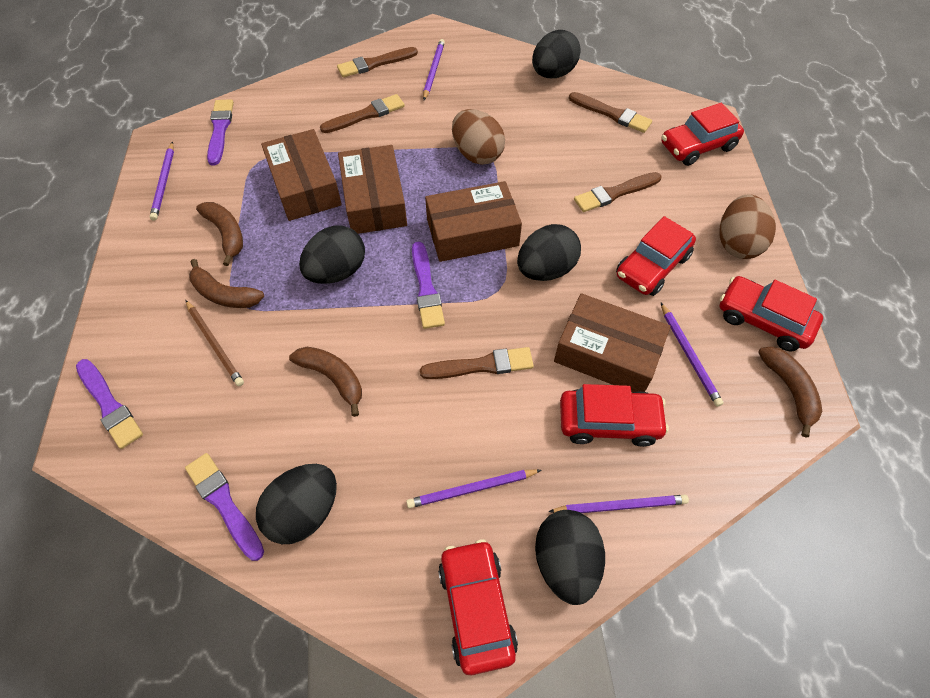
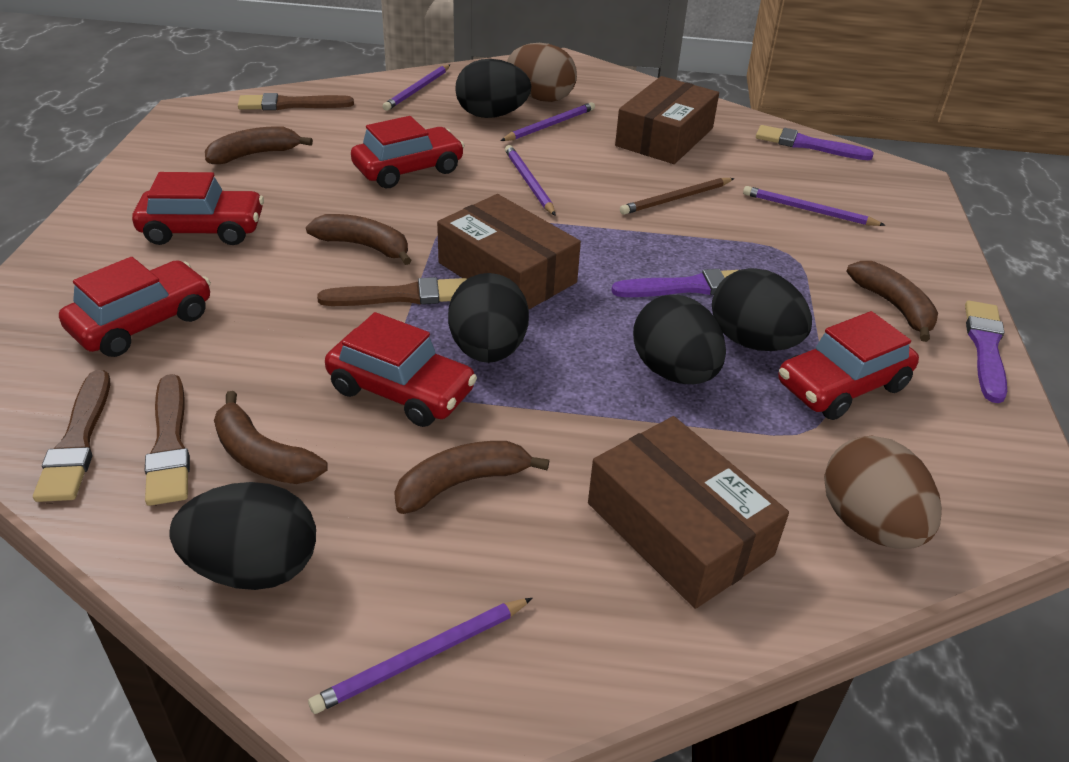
brown banana: [189,259,264,308] [196,202,243,266] [289,347,362,417] [758,346,822,438] = 4 -> [205,126,313,164] [214,391,328,484] [306,214,412,265] [394,441,549,514] [846,261,938,342] = 5
brown box: [261,129,342,221] [338,145,407,234] [425,181,522,262] [554,293,670,393] = 4 -> [437,194,581,309] [588,416,789,609] [615,76,719,164] = 3
brown brush: [320,94,405,133] [337,47,418,77] [420,347,534,379] [569,92,652,133] [574,172,661,212] = 5 -> [33,370,110,502] [145,374,190,506] [238,93,354,110] [317,277,467,306] = 4
purple brush: [76,359,143,449] [185,453,264,561] [207,99,234,166] [412,242,445,329] = 4 -> [611,269,742,297] [756,125,874,160] [965,301,1007,403] = 3

